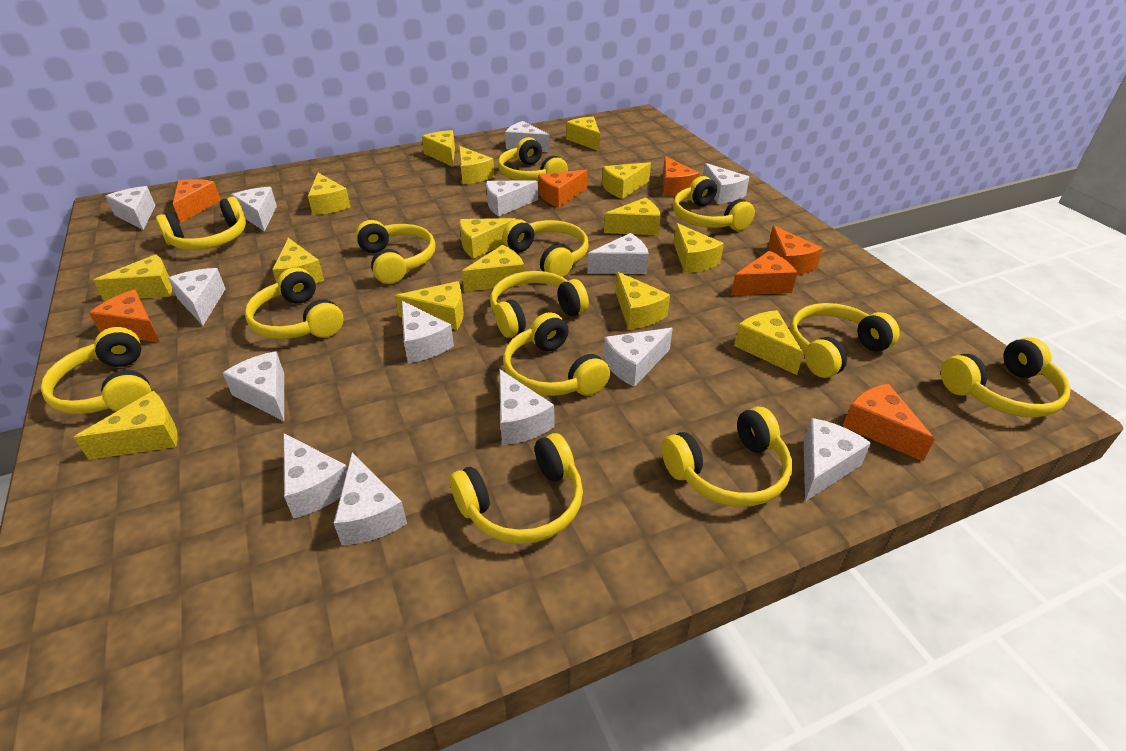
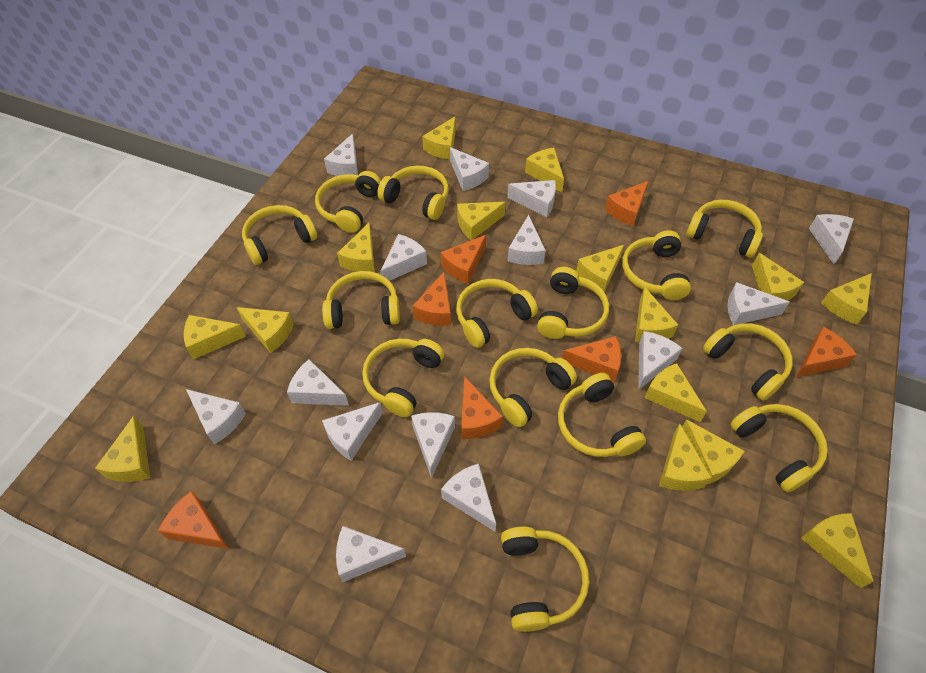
yellow headphones: [41,327,152,414] [156,197,246,250] [245,267,343,339] [355,220,436,284] [450,433,583,544] [490,271,589,338] [498,137,568,181] [502,219,589,277] [503,312,610,396] [661,406,792,507] [673,176,755,231] [789,303,900,378] [941,337,1071,418] = 13 -> [242,205,317,265] [315,171,381,233] [322,271,400,329] [362,339,444,417] [377,166,449,220] [456,279,538,348] [489,348,577,427] [501,527,589,632] [537,267,609,339] [558,373,646,457] [622,230,691,300] [686,200,763,258] [703,323,793,401] [731,404,828,492] = 14

